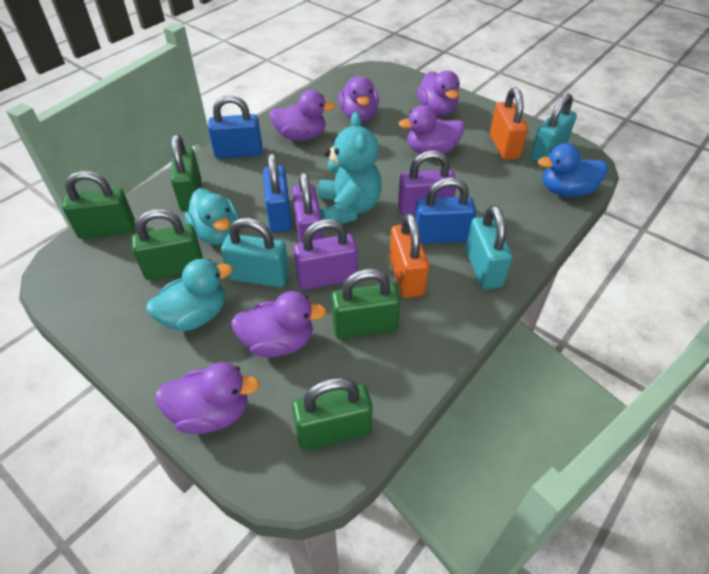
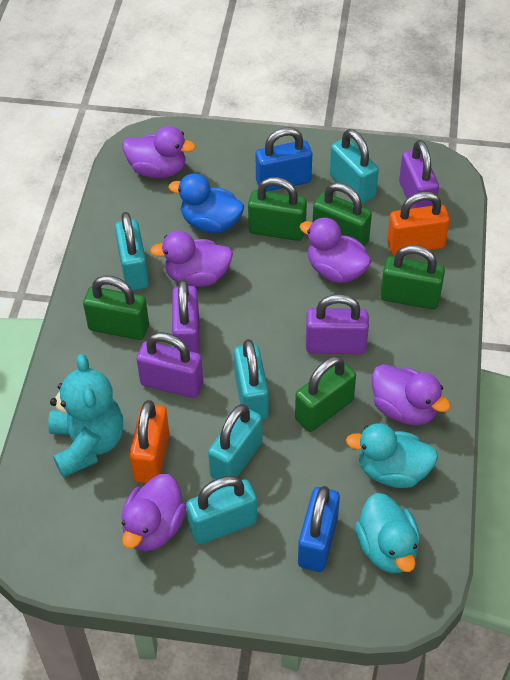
blue padlock: [208,95,262,159] [263,153,292,232] [415,178,476,244] = 3 -> [256,127,312,192] [298,486,340,572] = 2
purple duck: [155,362,260,434] [231,291,326,357] [269,90,336,141] [338,76,379,121] [399,105,465,154] [417,70,459,115] = 6 -> [122,126,196,178] [122,474,186,551] [150,231,233,287] [300,217,371,283] [372,364,450,425] = 5
purple padlock: [292,172,323,243] [294,219,358,290] [398,150,456,216] = 3 -> [137,332,203,398] [172,279,200,354] [306,294,369,354] [399,140,439,209] = 4
turquoise padlock: [221,218,289,287] [466,205,512,289] [530,93,577,162] = 3 -> [115,212,149,291] [186,476,257,545] [208,404,262,479] [234,339,269,420] [330,129,379,204] = 5

